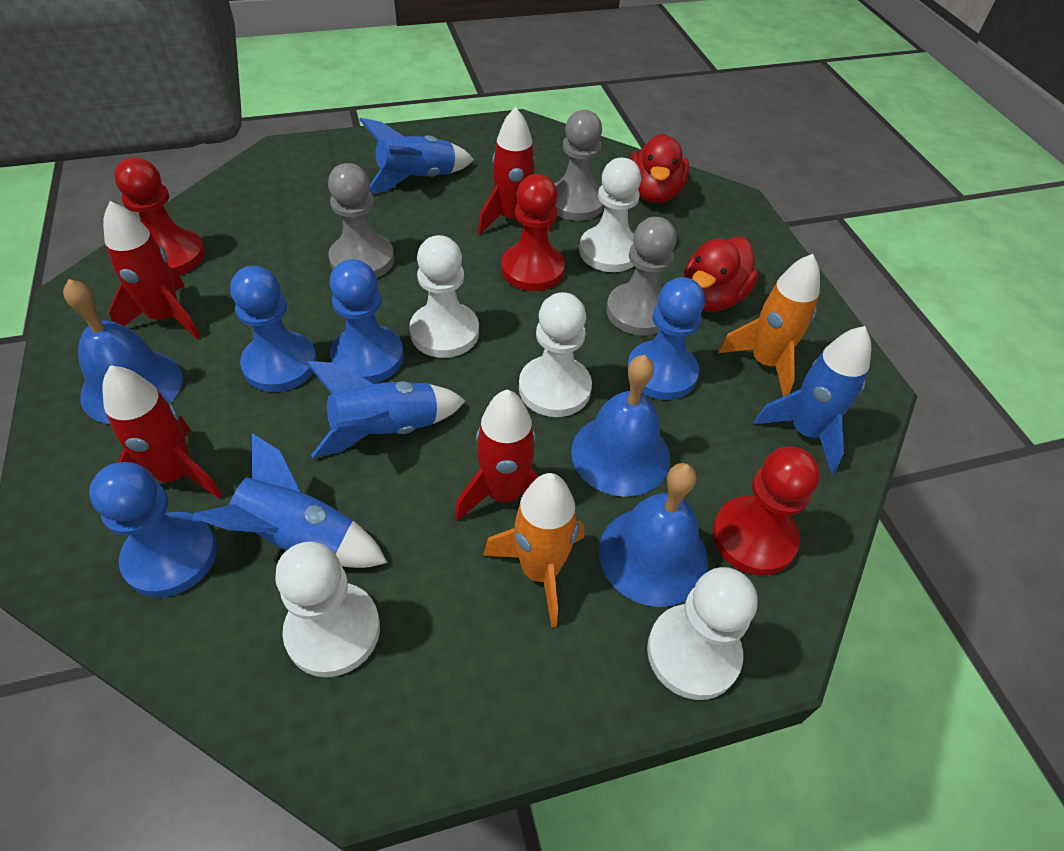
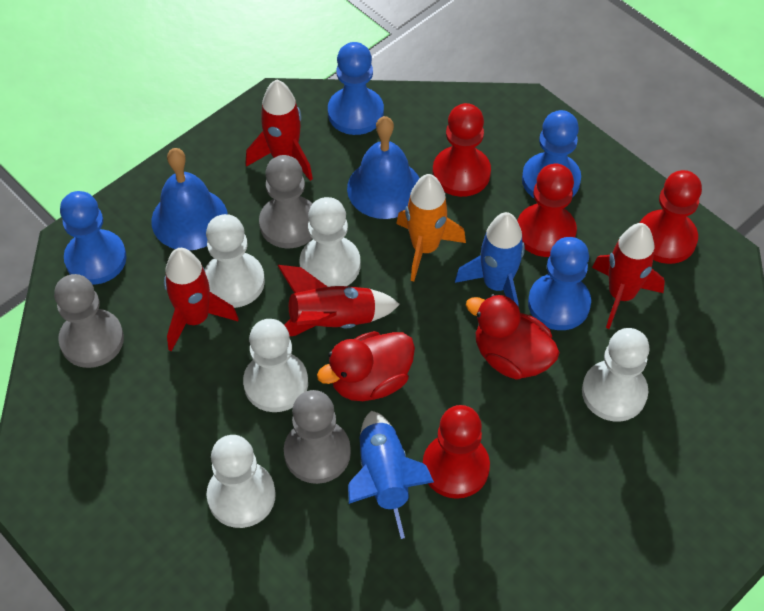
blue bell: [63,279,183,424] [571,355,670,497] [599,463,708,607] = 3 -> [151,148,228,250] [347,116,420,219] = 2
blue rocket: [193,433,388,568] [306,361,466,458] [359,118,474,193] [754,326,871,474] = 4 -> [348,411,434,539] [455,212,525,306] = 2
orange rocket: [483,473,584,628] [718,254,820,397] = 2 -> [396,174,466,281] = 1
red pawn: [114,158,205,275] [501,174,565,291] [712,447,820,576] = 3 -> [423,405,490,499] [433,103,491,197] [517,164,577,257] [640,170,702,264] = 4

